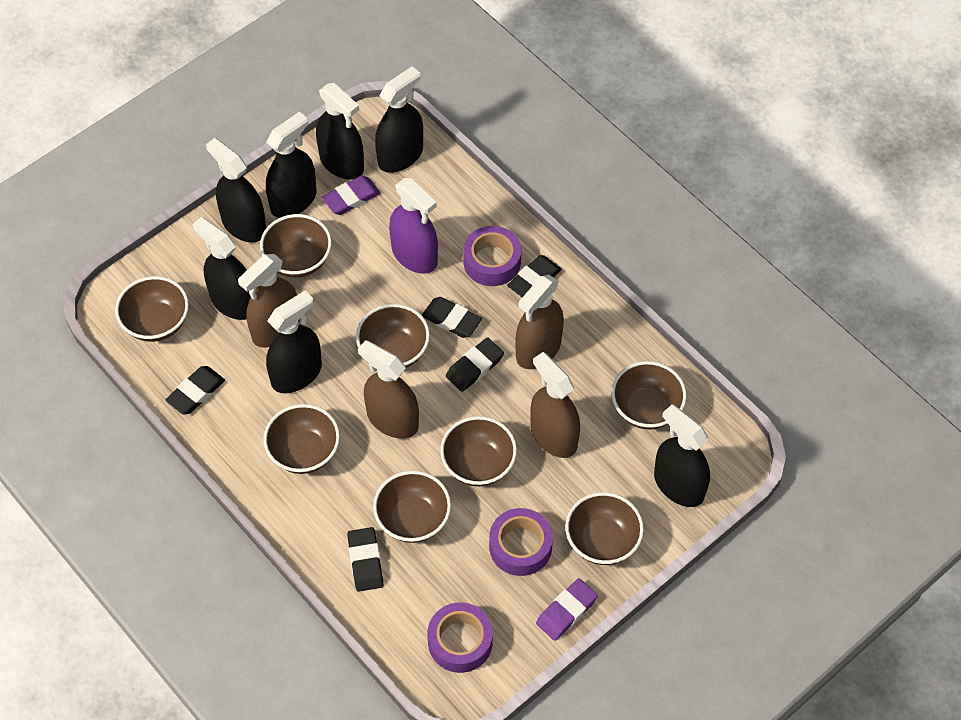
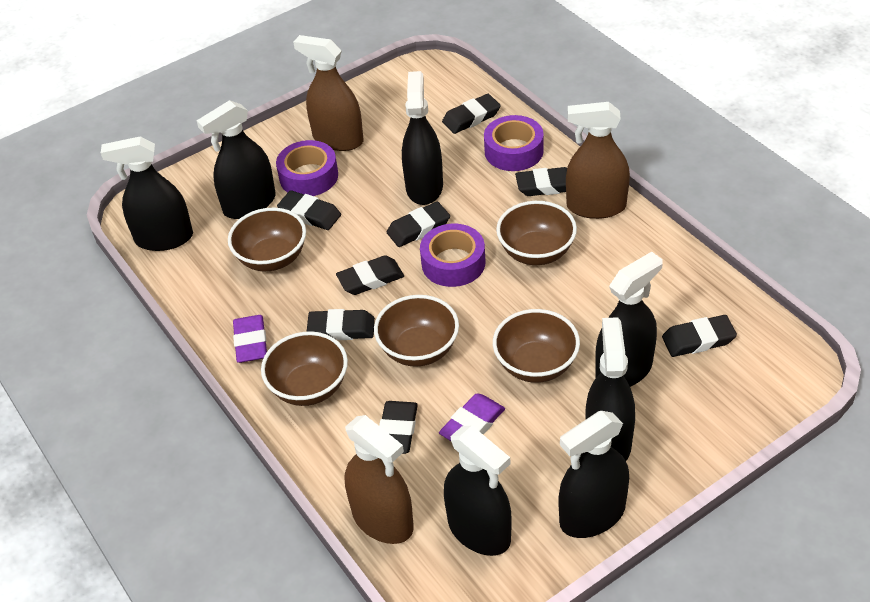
black eraser: [165,366,225,415] [347,527,384,592] [422,297,482,338] [446,337,504,392] [507,255,562,297] = 5 -> [277,190,341,230] [307,309,375,340] [336,255,404,295] [379,401,418,454] [387,201,450,247] [442,94,501,134] [515,167,567,196] [662,315,737,357] = 8
brown bowl: [115,276,189,342] [260,214,332,278] [263,404,340,474] [356,304,430,368] [373,471,451,543] [440,416,517,486] [565,492,644,565] [611,361,687,430] = 8 -> [228,208,306,271] [261,331,348,406] [374,295,459,367] [493,309,580,383] [496,201,577,265] = 5
brown spray bottle: [238,254,300,348] [358,340,419,439] [515,275,564,369] [530,352,580,458] = 4 -> [293,35,363,151] [345,415,414,544] [566,102,630,219] = 3
purple spray bottle: [389,178,438,274] = 1 -> none = 0

